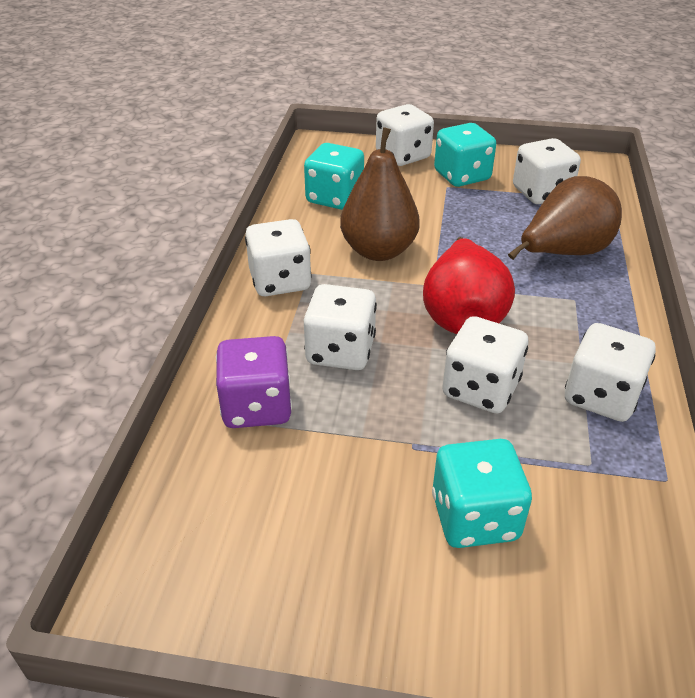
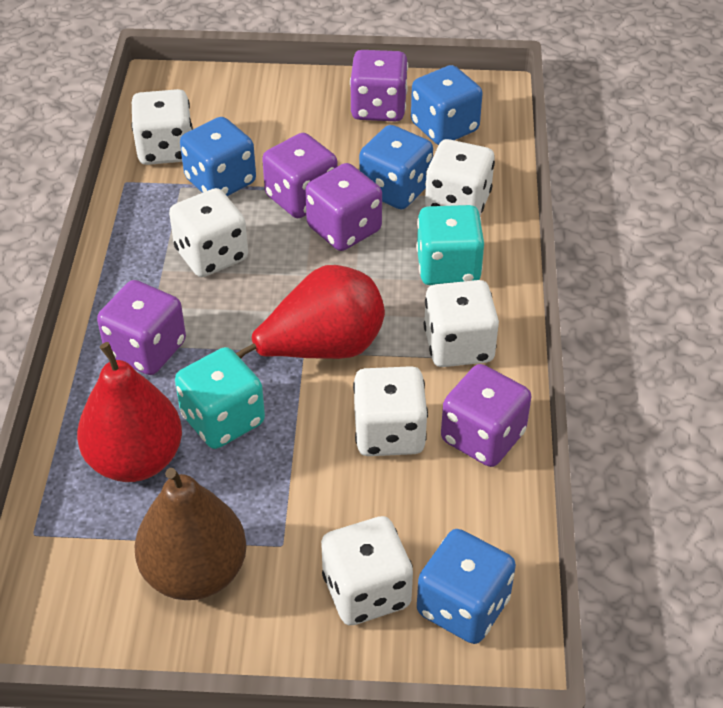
blue dice: none = 0 -> [180,117,256,196] [359,125,433,209] [411,65,483,145] [417,529,516,644] = 4
brown pear: [340,127,420,261] [508,176,622,260] = 2 -> [134,468,247,600] = 1
purple dice: [216,336,292,428] = 1 -> [97,280,186,375] [262,133,338,218] [305,163,382,251] [350,50,408,121] [441,364,531,467] = 5
red pear: [423,237,515,334] = 1 -> [77,342,182,482] [236,265,385,359] = 2
turquoise dice: [304,143,364,210] [432,439,532,548] [434,123,496,187] = 3 -> [175,347,265,449] [416,205,484,285] = 2

